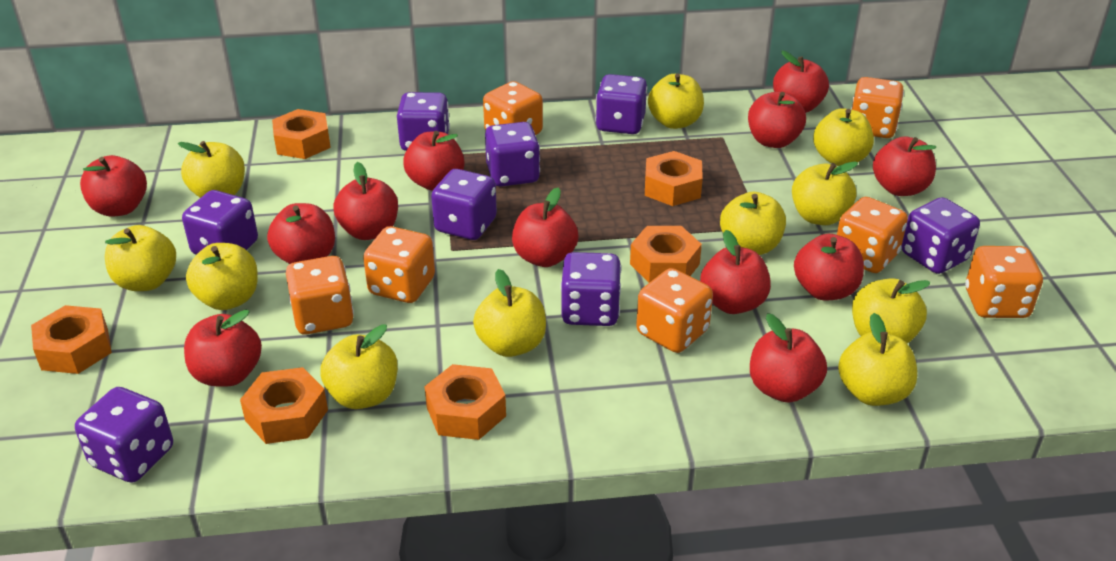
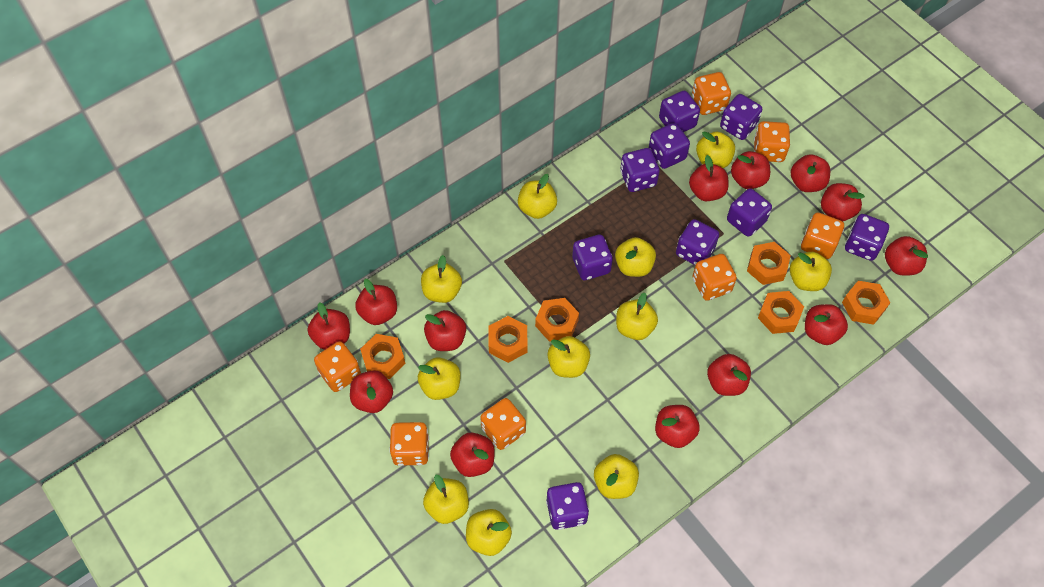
purple dice: [75,387,173,483] [182,190,258,255] [397,92,450,151] [431,169,497,240] [485,122,540,187] [560,252,622,326] [595,74,647,134] [902,197,980,274] = 8 -> [546,482,589,530] [572,235,613,280] [620,148,660,192] [649,123,690,169] [659,91,700,132] [676,219,719,265] [720,94,762,140] [727,189,772,237] [845,214,889,261] = 9
red apple: [80,155,147,217] [184,310,262,387] [267,203,335,264] [333,162,398,240] [403,131,465,191] [512,188,579,267] [700,230,771,314] [748,92,806,148] [750,313,827,403] [773,51,829,113] [794,234,864,300] [873,136,936,196] = 12 -> [308,302,350,350] [350,370,393,413] [355,279,397,325] [424,310,466,351] [450,433,495,477] [655,405,699,448] [689,155,728,201] [707,354,751,396] [731,151,770,189] [791,154,830,192] [805,304,848,345] [821,183,865,221] [885,236,928,276] = 13

